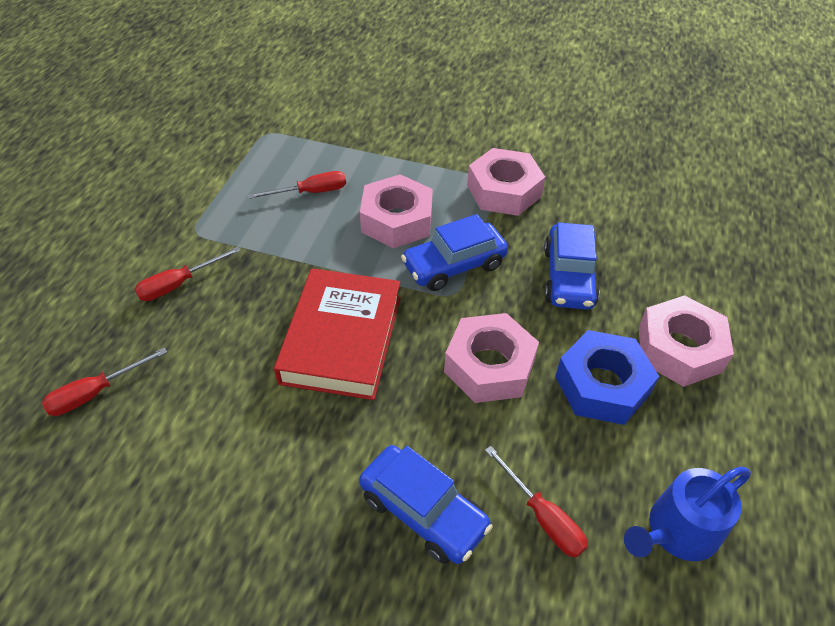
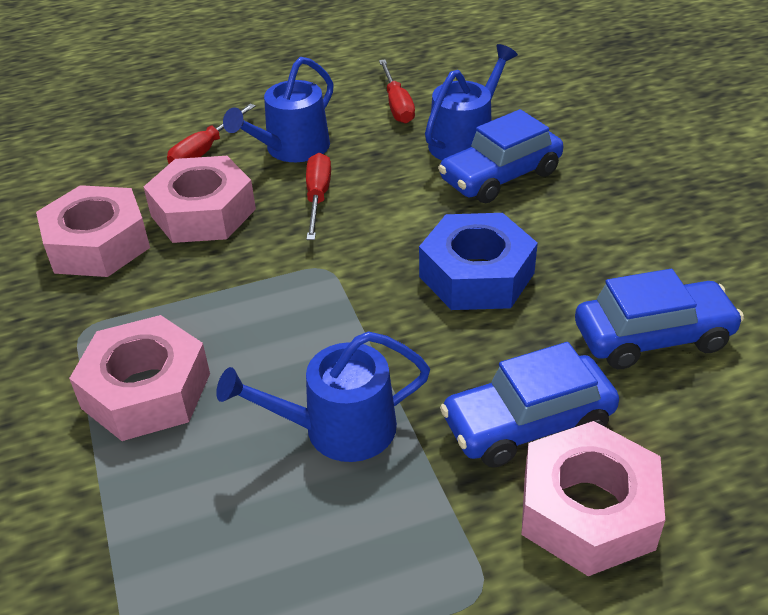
blue watering can: [624,467,751,561] = 1 -> [216,331,430,462] [223,57,334,162] [425,44,518,161] = 3
red book: [274,268,400,400] = 1 -> none = 0
red screwdriver: [42,347,167,416] [135,247,241,301] [248,171,346,199] [485,446,588,558] = 4 -> [167,104,256,164] [306,153,331,240] [379,59,415,124] = 3

